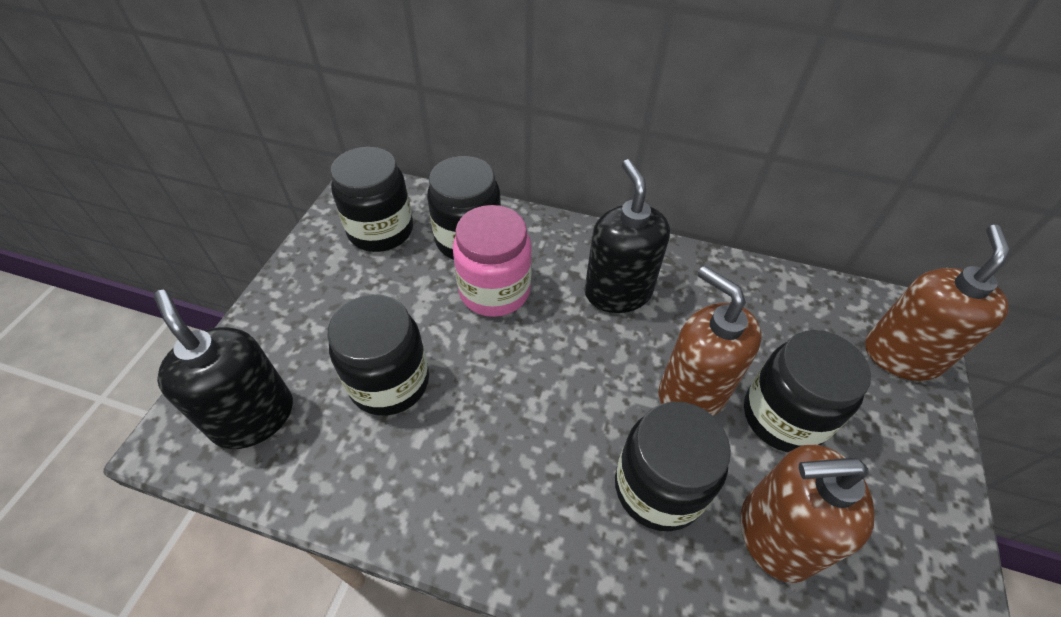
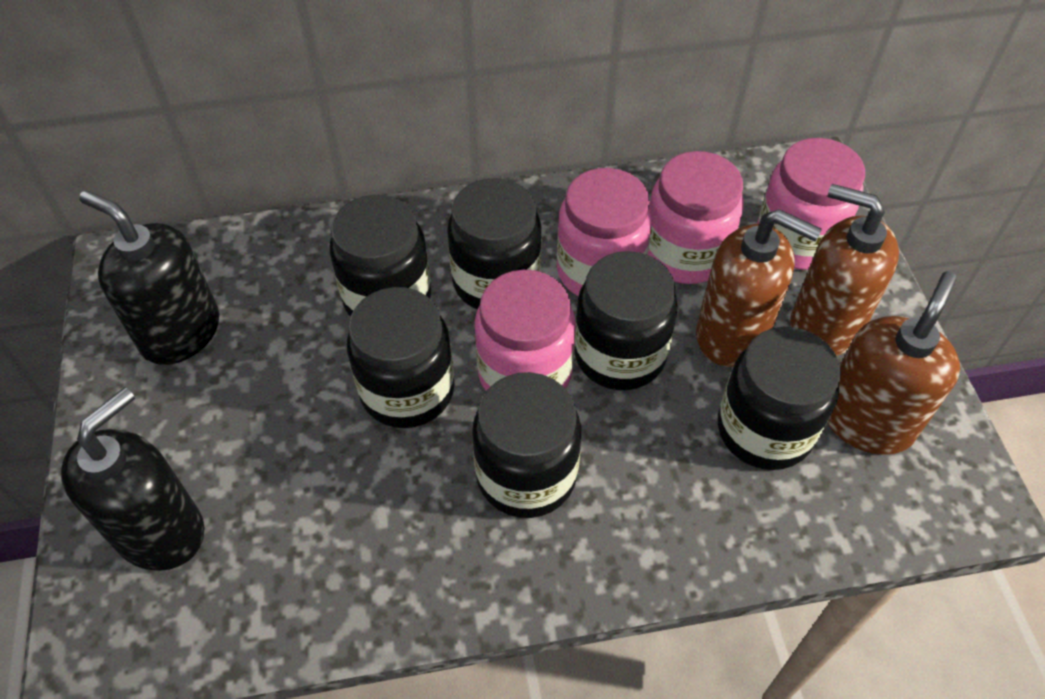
black jar: [328,294,429,416] [330,147,413,252] [427,156,501,260] [615,402,731,531] [744,330,871,453] = 5 -> [330,195,431,317] [347,287,454,428] [447,178,542,310] [472,372,581,518] [574,251,678,390] [718,327,841,470] = 6
pink jar: [453,205,532,317] = 1 -> [475,270,576,391] [557,168,652,296] [648,151,744,284] [757,138,865,270] = 4

